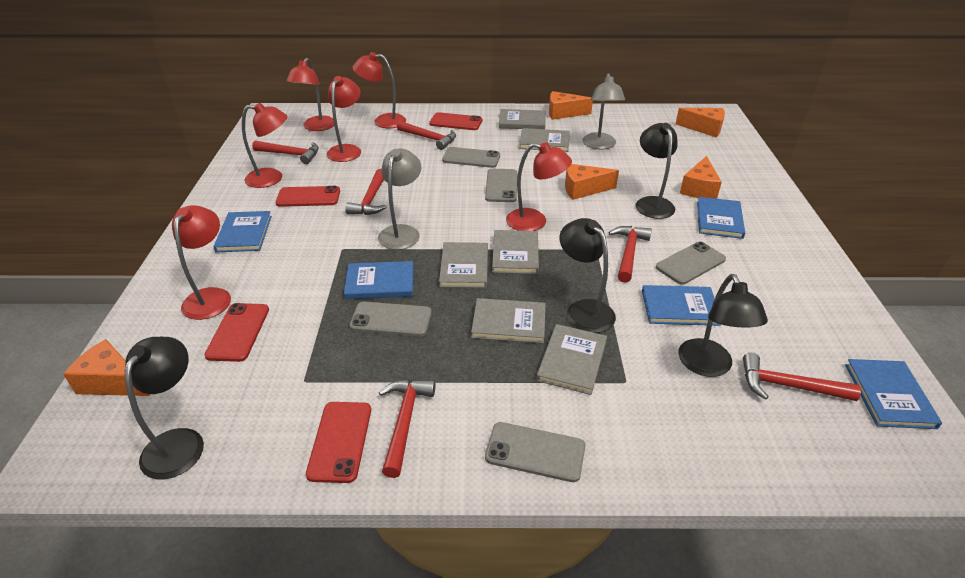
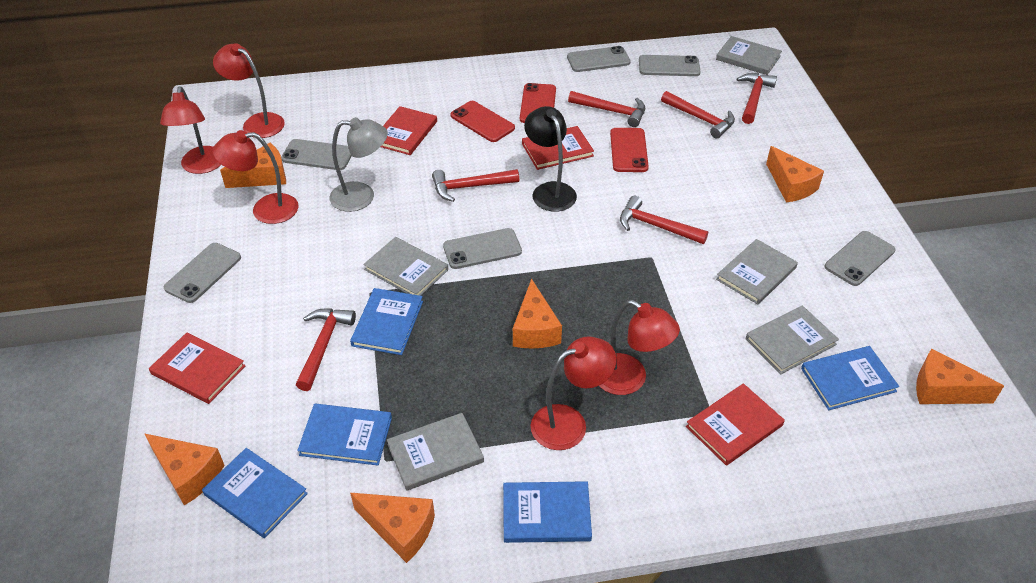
black lamp: [125,337,204,479] [560,218,616,333] [635,123,678,219] [678,274,768,377] = 4 -> [524,106,577,212] = 1
grey book: [439,242,488,288] [471,298,546,343] [492,230,539,274] [499,109,545,129] [519,128,570,152] [536,324,607,395] = 6 -> [363,237,448,296] [387,413,484,491] [716,36,782,75] [716,239,798,304] [746,306,839,374] = 5
grey lamp: [378,149,421,250] [582,73,625,149] = 2 -> [329,117,388,212] = 1
grey phone: [349,302,432,336] [442,147,500,168] [485,169,517,202] [485,422,585,482] [656,242,726,285] = 5 -> [164,243,241,303] [281,139,352,170] [443,228,522,269] [567,46,631,72] [639,55,701,76] [825,231,895,286] = 6
orange cheese: [63,339,150,396] [549,91,593,120] [565,164,619,200] [676,108,725,137] [680,156,722,199] = 5 -> [145,434,225,505] [220,143,286,188] [350,493,435,563] [513,279,562,349] [766,146,824,203] [916,348,1004,404] = 6
red book: none = 0 -> [149,332,245,404] [381,106,437,155] [522,126,594,170] [686,383,785,466] = 4
red lamp: [172,205,231,320] [242,103,287,188] [286,58,334,131] [327,76,361,162] [352,52,406,128] [506,142,572,231] = 6 -> [160,86,221,174] [213,43,285,138] [213,130,299,224] [531,336,616,450] [599,300,680,395] = 5
red phone: [204,303,269,362] [276,186,340,207] [306,402,371,483] [429,112,482,130] = 4 -> [451,101,515,142] [520,83,556,123] [610,128,649,172] = 3

